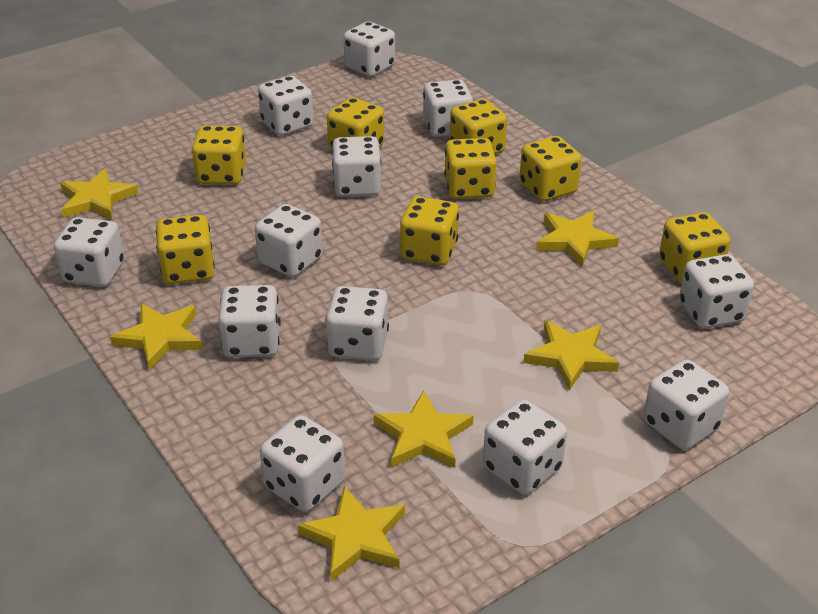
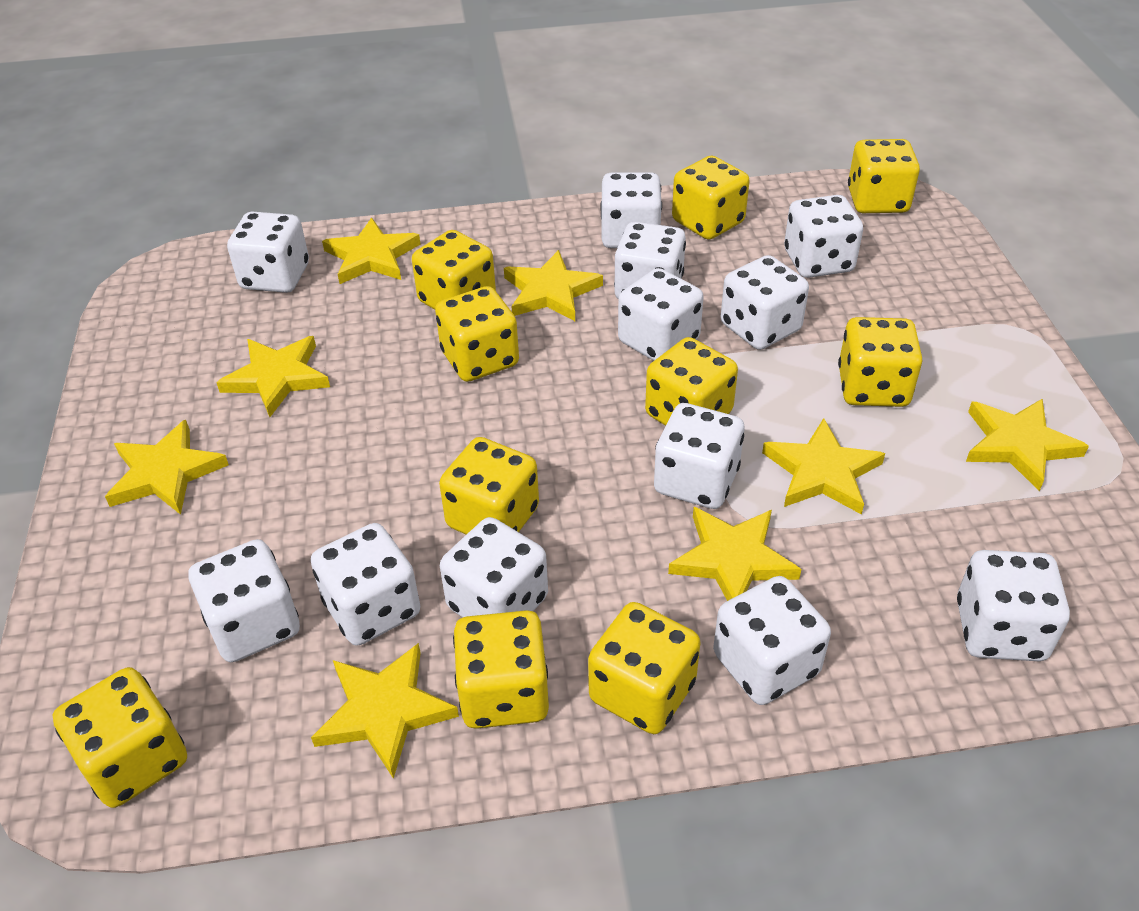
yellow dice: [156,215,215,284] [192,125,246,185] [327,97,384,149] [400,196,459,266] [444,138,497,199] [450,99,507,154] [520,136,582,201] [659,212,730,283] = 8 -> [52,667,187,808] [412,230,496,310] [435,286,519,382] [439,437,539,535] [453,610,549,729] [588,602,701,734] [645,337,738,426] [672,156,750,240] [838,317,922,407] [848,139,920,213] = 10
yellow star: [60,169,138,219] [110,303,203,370] [298,486,405,581] [374,390,473,468] [523,320,619,391] [536,211,619,267] = 6 -> [105,420,229,515] [216,336,330,417] [311,643,459,779] [322,218,420,284] [504,250,603,321] [668,507,802,601] [762,418,885,515] [966,399,1089,491] = 8

